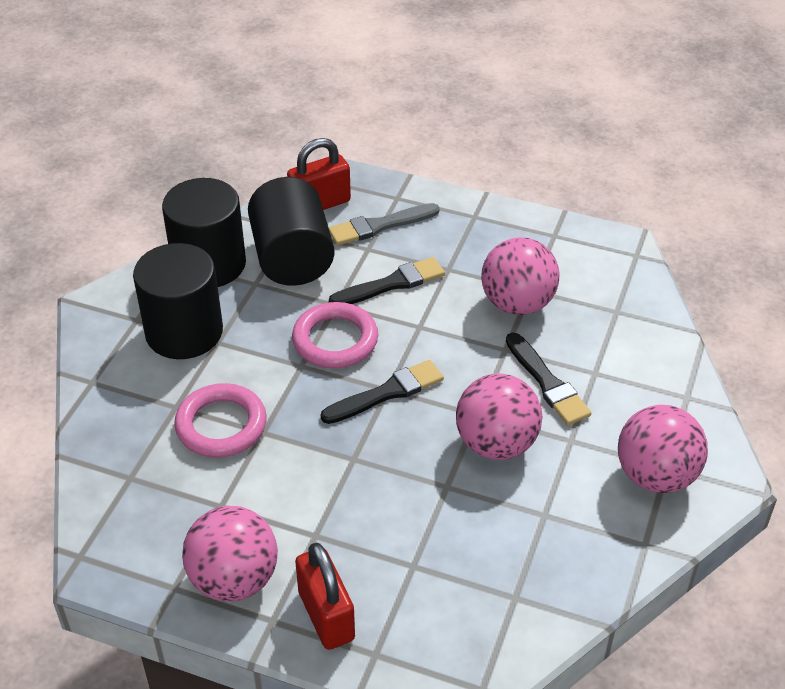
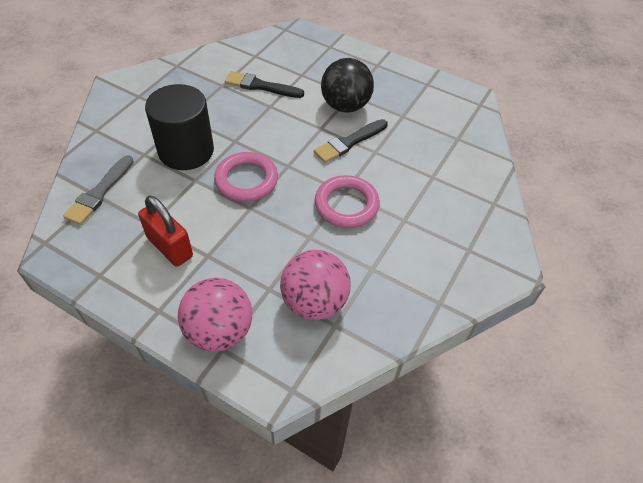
black ball: none = 0 -> [321,58,374,113] = 1
black brush: [321,360,444,424] [329,257,445,304] [506,332,591,425] = 3 -> [225,71,304,98] [314,119,388,163] = 2
black cylinder: [133,243,223,359] [162,178,246,287] [248,177,335,286] = 3 -> [145,84,214,170] = 1
pink ball: [182,506,278,602] [456,373,542,460] [481,237,560,315] [618,405,708,493] = 4 -> [178,278,252,352] [280,250,351,320] = 2
red padlock: [287,138,351,210] [295,542,355,650] = 2 -> [138,196,193,267] = 1

